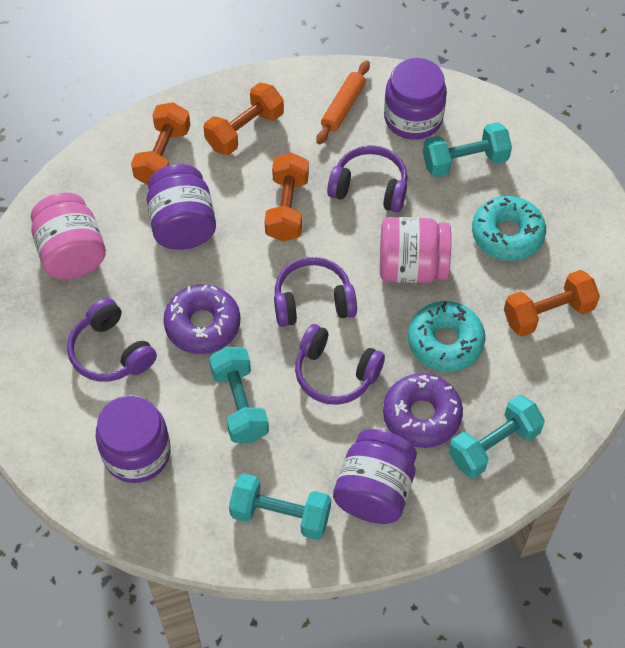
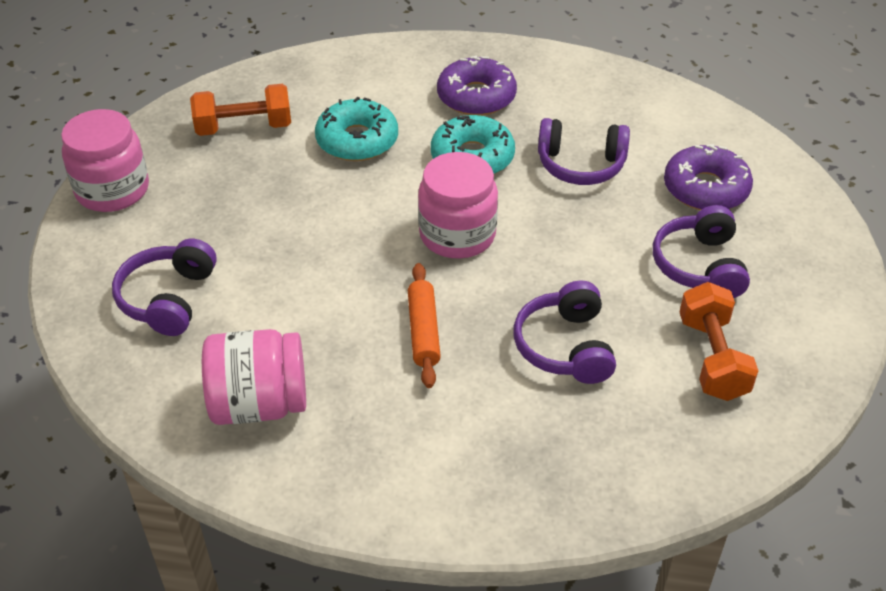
orange dumbbell: [131,102,191,185] [203,83,284,155] [265,153,309,241] [504,270,600,337] = 4 -> [190,84,291,136] [680,282,759,401] = 2
pink jar: [31,192,106,279] [380,217,451,283] = 2 -> [61,109,149,212] [202,329,306,425] [418,152,498,259] = 3
purple jar: [96,395,171,483] [147,164,216,250] [333,429,417,524] [384,58,447,140] = 4 -> none = 0
turquoise dumbbell: [209,347,269,443] [229,473,331,540] [423,122,512,177] [449,395,545,478] = 4 -> none = 0

